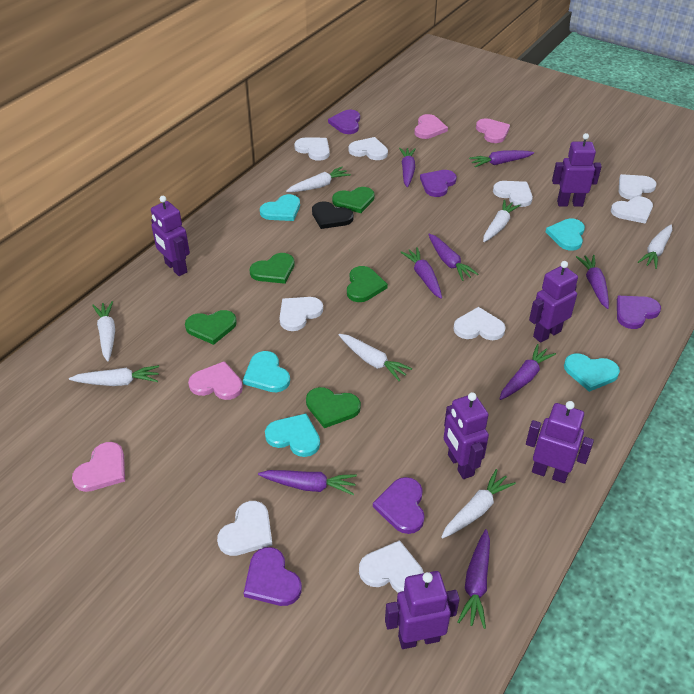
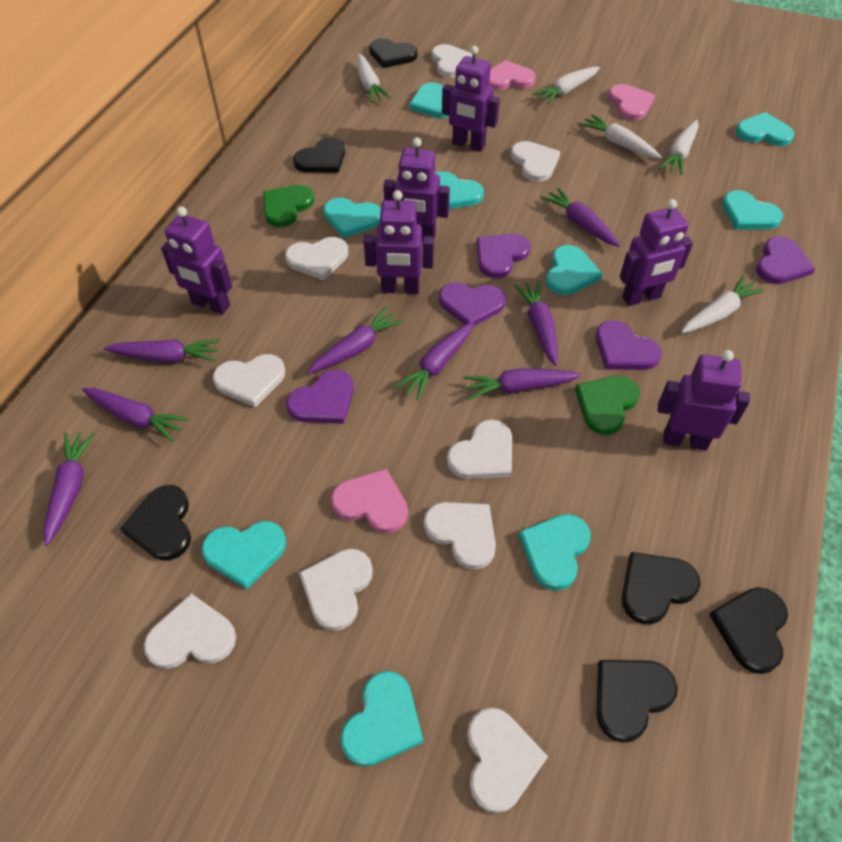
black heart: [312,201,354,229] = 1 -> [120,485,191,561] [293,137,345,173] [369,38,418,68] [596,660,678,743] [622,552,701,625] [709,587,788,674] = 6
green heart: [185,310,237,345] [250,253,295,284] [306,387,361,428] [332,187,375,213] [347,266,388,302] = 5 -> [263,185,314,227] [575,376,640,435] = 2
pink heart: [72,442,125,492] [188,361,243,400] [415,114,448,139] [476,118,510,143] = 4 -> [331,469,408,533] [488,60,536,90] [608,84,655,121] = 3
turquoise heart: [243,351,290,392] [260,194,300,221] [265,414,320,457] [546,218,585,251] [564,353,620,392] = 5 -> [201,521,286,589] [323,198,381,238] [340,671,423,767] [409,82,449,118] [434,171,484,209] [518,514,591,591] [546,245,602,295] [722,190,783,230] [736,112,795,146] = 9
white carrot: [69,365,159,386] [92,301,115,361] [286,167,351,192] [339,334,412,381] [441,469,516,538] [483,200,521,242] [638,225,672,269] = 7 -> [357,54,391,103] [533,67,600,104] [579,114,662,159] [659,120,699,175] [681,275,765,333] = 5

